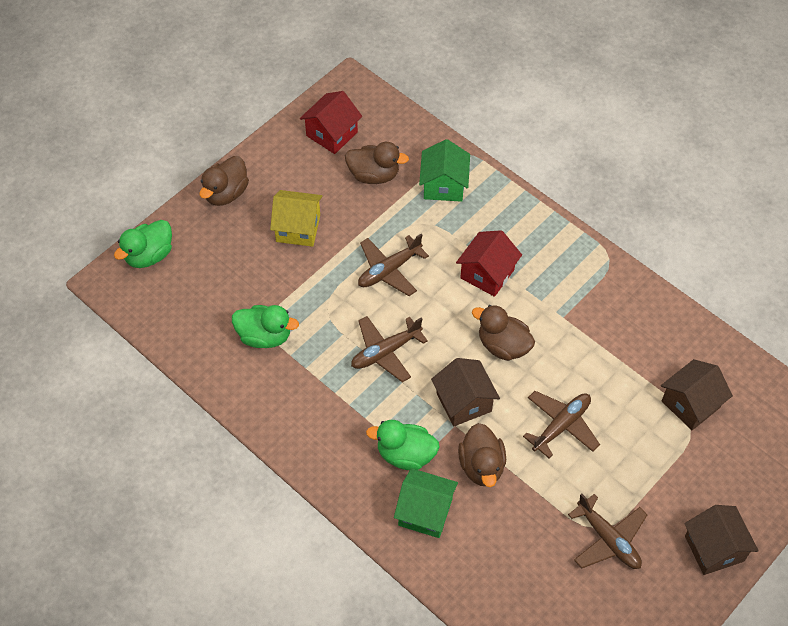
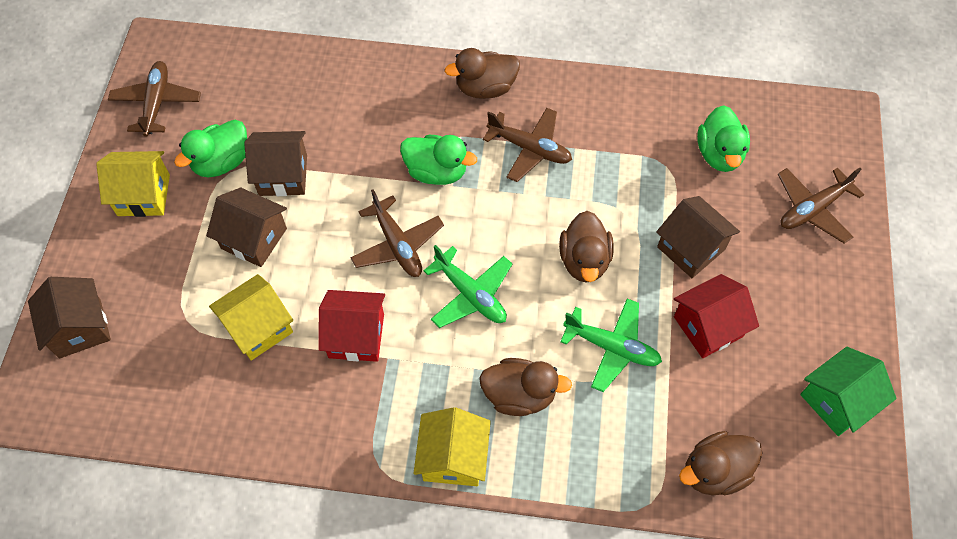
brown house: [431,358,500,427] [661,359,733,430] [684,505,759,575] = 3 -> [28,277,111,358] [206,188,287,267] [244,131,307,196] [656,196,740,278] = 4
green house: [394,468,458,538] [419,139,470,202] = 2 -> [800,347,897,436] = 1
green plane: none = 0 -> [423,245,512,328] [560,298,662,392] = 2
yellow house: [270,190,323,247] = 1 -> [96,151,170,217] [209,274,293,361] [414,407,491,486] = 3

